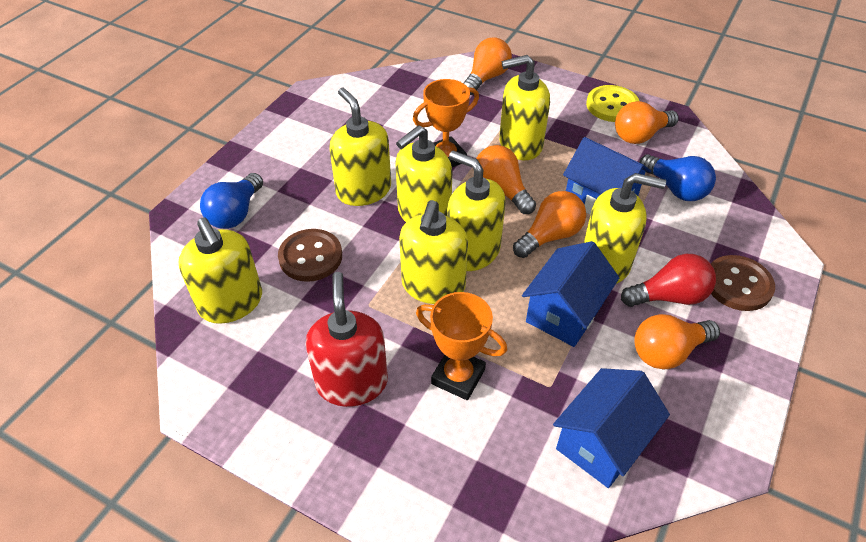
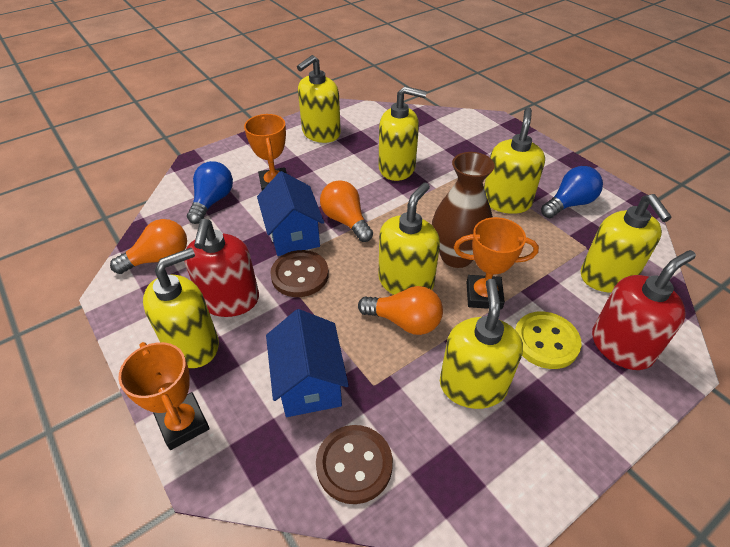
blue house: [522,241,619,347] [553,368,670,488] [563,137,651,214] = 3 -> [257,171,324,256] [266,309,349,417] = 2
brown vase: none = 0 -> [432,152,495,268] = 1
orange light bulb: [464,37,512,95] [476,145,536,214] [513,191,586,258] [615,101,679,144] [634,314,720,370] = 5 -> [110,219,187,274] [320,180,373,242] [358,286,443,335] = 3
orange trophy: [413,79,479,167] [416,292,507,400] = 2 -> [118,342,210,450] [244,114,287,190] [454,217,539,309] = 3
red light bulb: [621,254,716,307] = 1 -> none = 0
red soap dispenser: [306,272,388,407] = 1 -> [184,219,259,317] [592,250,696,370] = 2

